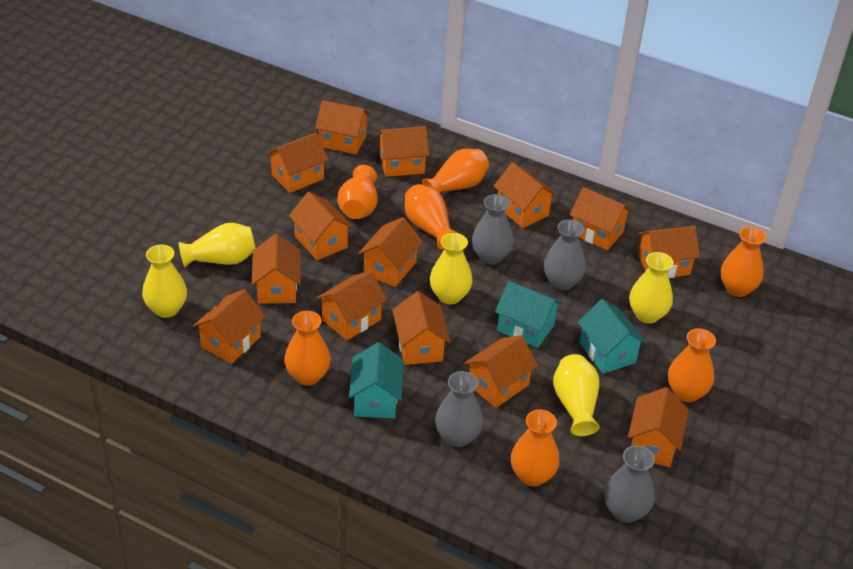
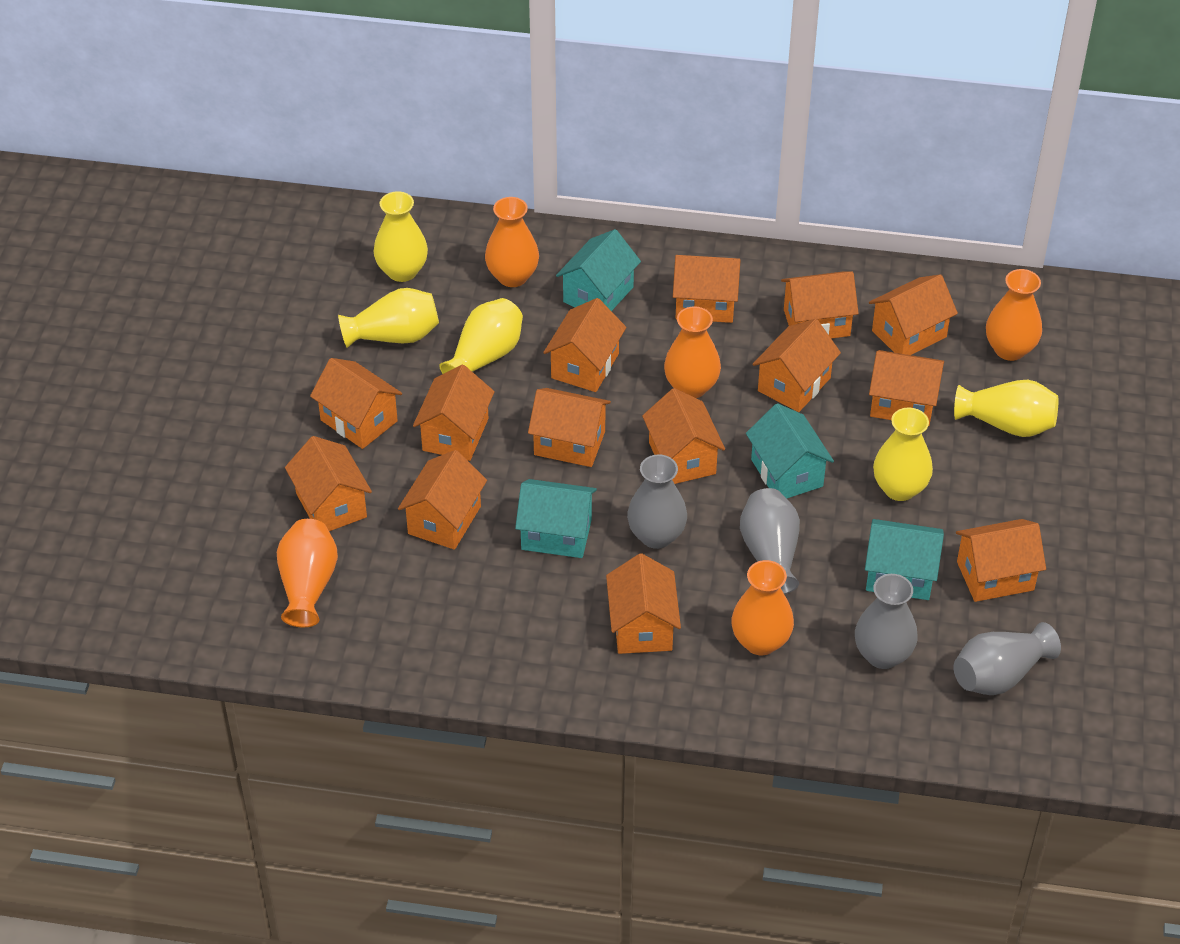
orange vase: [284,311,331,386] [337,165,377,219] [405,184,458,250] [422,149,489,193] [511,410,560,486] [668,328,716,402] [721,227,766,297] = 7 -> [277,519,338,627] [485,197,539,287] [664,306,721,398] [731,560,794,655] [986,269,1042,361] = 5
turquoise house: [349,342,404,418] [495,281,562,348] [578,299,647,374] = 3 -> [515,479,597,558] [556,229,641,311] [746,403,834,498] [865,519,944,600] = 4

